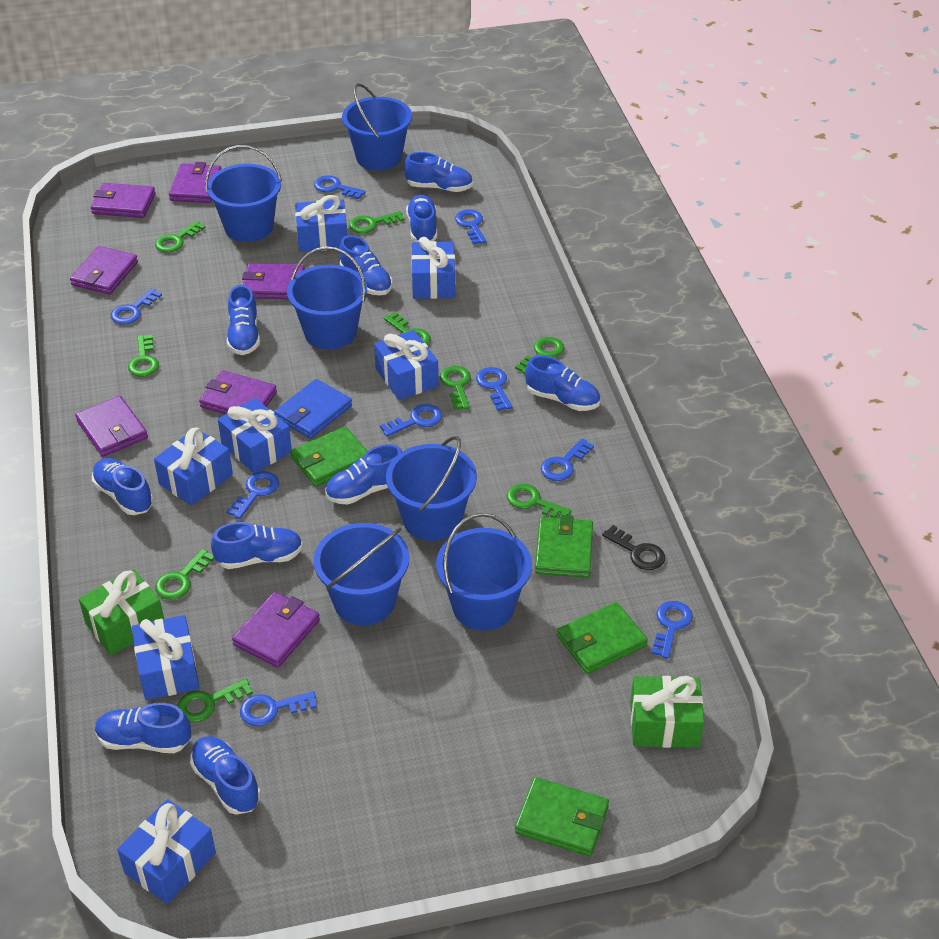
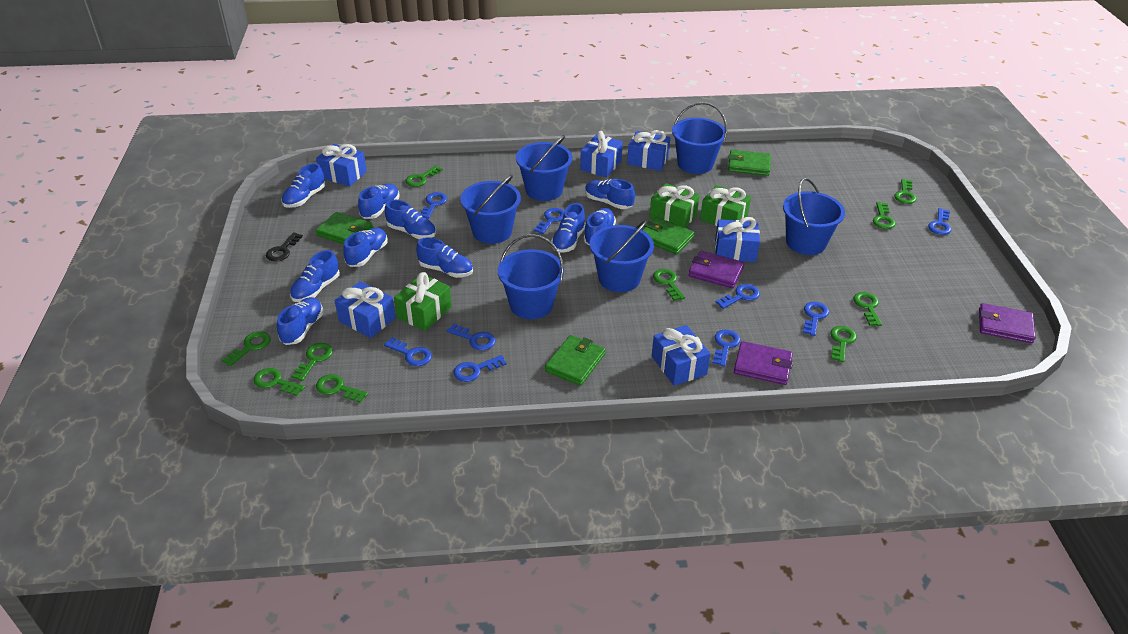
blue gift: [117,799,216,904] [132,615,199,700] [154,428,233,506] [218,398,292,473] [295,195,347,252] [374,330,439,400] [411,237,455,299] = 7 -> [316,144,367,186] [335,281,396,338] [580,131,623,178] [627,130,670,171] [652,325,710,386] [715,217,760,262] = 6
blue wallet: [274,379,352,439] = 1 -> none = 0
green gift: [79,569,164,655] [630,676,704,748] = 2 -> [394,272,452,331] [649,183,700,228] [700,185,751,226] = 3
green key: [128,335,159,377] [155,221,205,253] [155,549,214,600] [177,679,253,722] [349,211,404,233] [384,312,430,345] [440,366,471,410] [507,484,571,518] [515,337,564,374] = 9 -> [222,331,271,366] [253,368,305,396] [291,343,333,381] [316,374,368,403] [405,165,443,187] [653,269,685,301] [830,326,857,362] [854,292,882,326] [873,202,896,229] [894,179,916,204] = 10
purple wallet: [70,246,138,295] [75,396,148,457] [91,183,155,218] [169,162,221,203] [199,370,277,414] [232,592,320,668] [242,263,305,299] = 7 -> [688,251,744,289] [734,341,793,385] [979,303,1036,343] = 3

